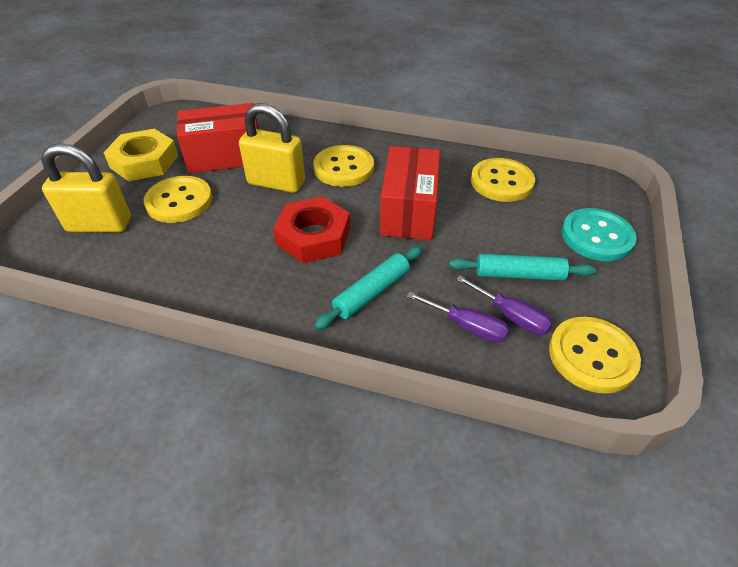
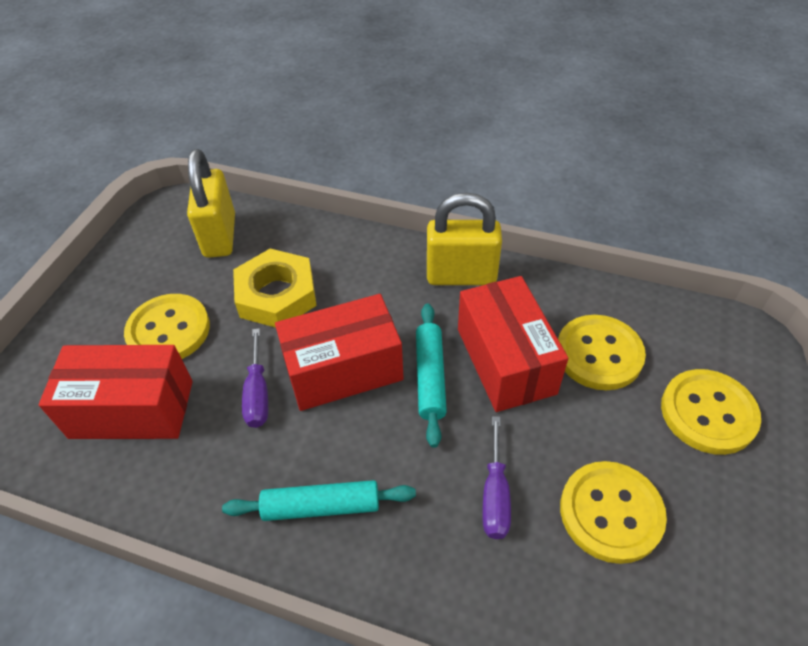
red box: [177,103,258,173] [380,146,440,240] = 2 -> [39,345,193,439] [275,294,404,411] [458,276,568,412] = 3
red nut: [273,196,350,263] = 1 -> none = 0
turquoise button: [562,208,637,261] = 1 -> none = 0

